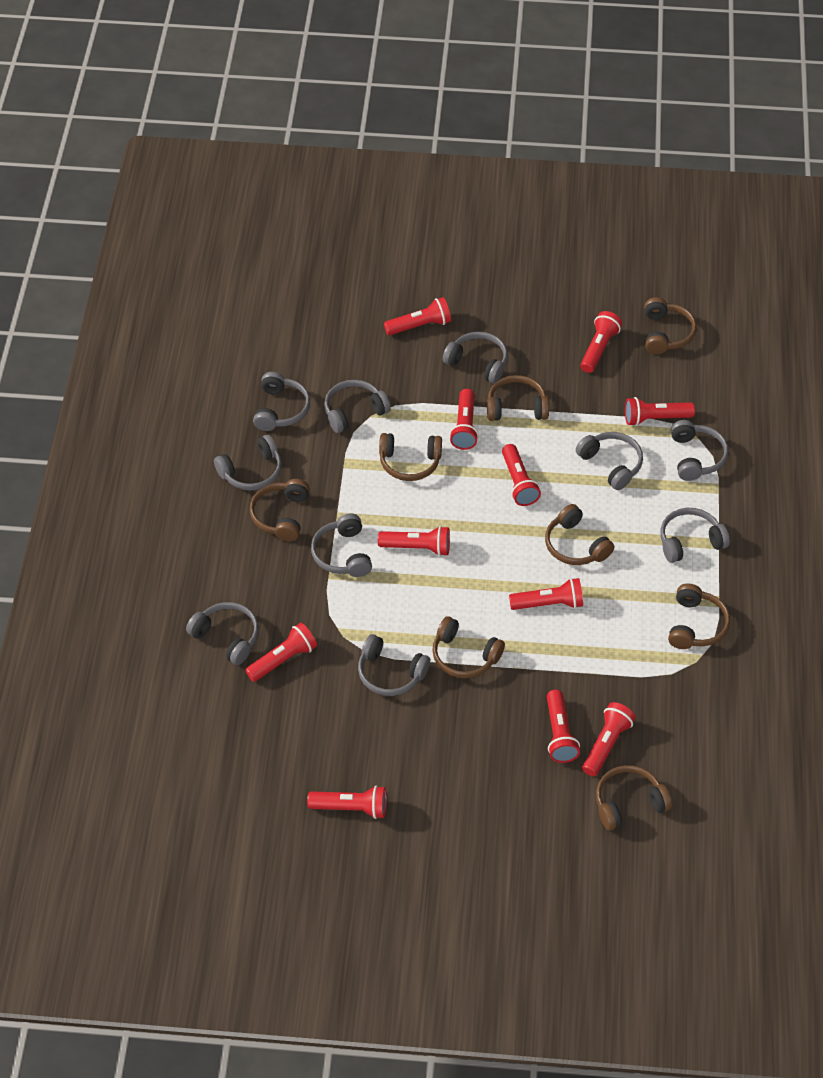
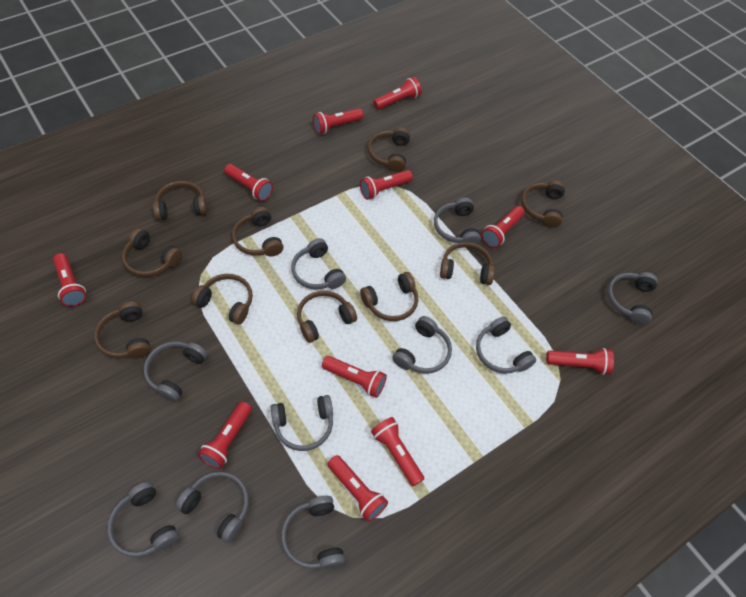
brown headphones: [250,479,310,541] [379,433,442,481] [432,616,505,678] [487,375,549,421] [545,504,614,565] [596,765,672,831] [644,297,697,354] [668,583,730,649] = 8 -> [94,301,151,359] [122,228,182,277] [153,181,207,221] [191,274,253,325] [232,207,284,257] [297,290,357,343] [360,272,418,321] [368,127,410,172] [440,242,495,285] [521,180,565,228] = 10

